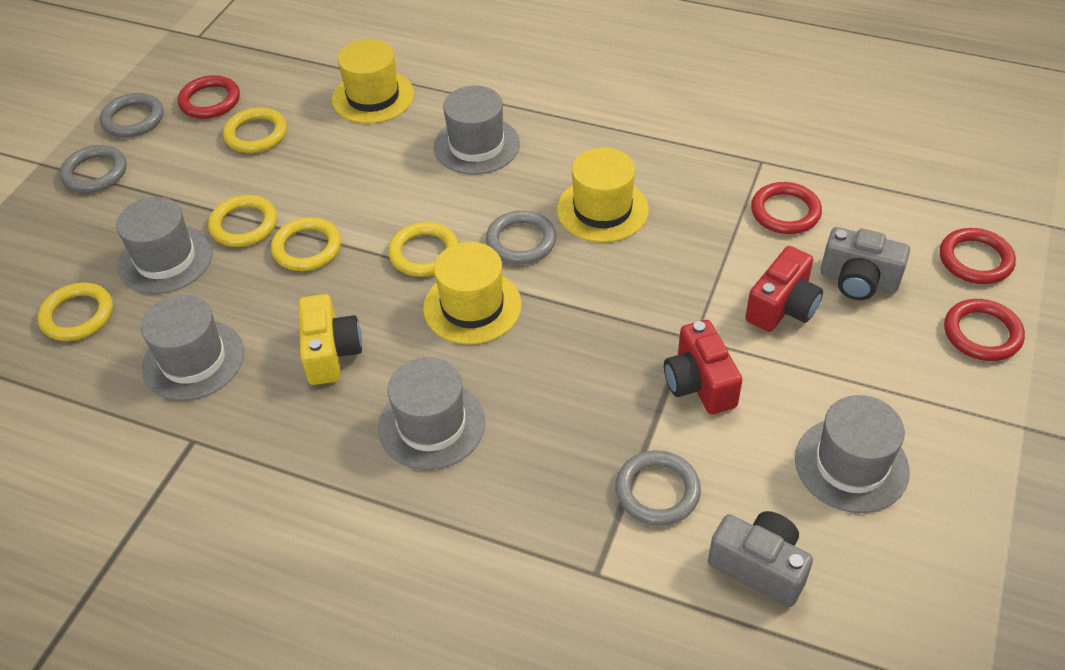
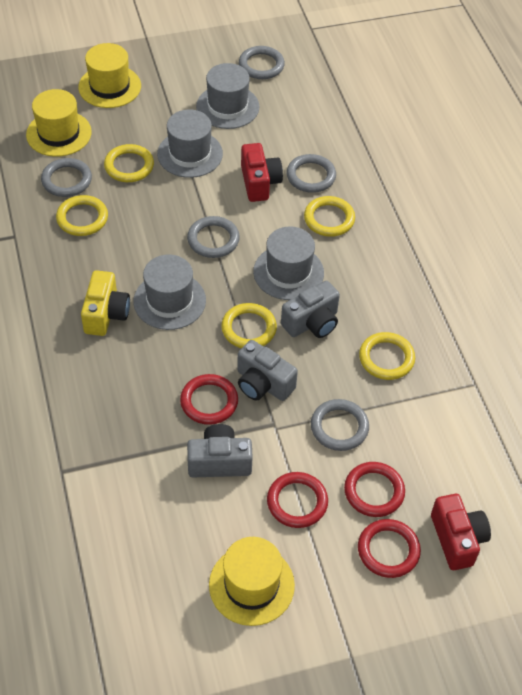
grey camera: [708,511,813,607] [821,227,910,300] = 2 -> [187,424,253,477] [237,340,298,401] [281,281,340,338] = 3
grey hat: [116,197,213,294] [141,295,244,401] [378,357,485,470] [434,86,520,175] [795,395,910,513] = 5 -> [134,254,206,330] [157,110,223,178] [196,63,260,129] [253,226,324,300] = 4
grey ring: [60,145,127,193] [100,93,163,137] [486,210,556,264] [615,450,701,526] = 4 -> [41,158,92,197] [187,216,240,258] [239,46,285,79] [287,154,336,193] [311,399,369,451] = 5

